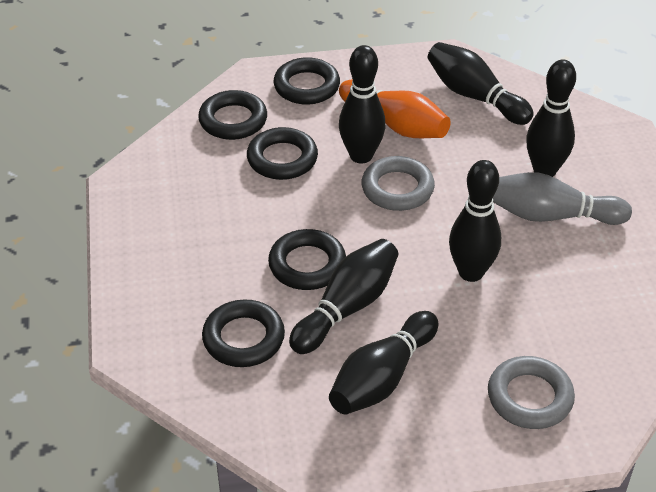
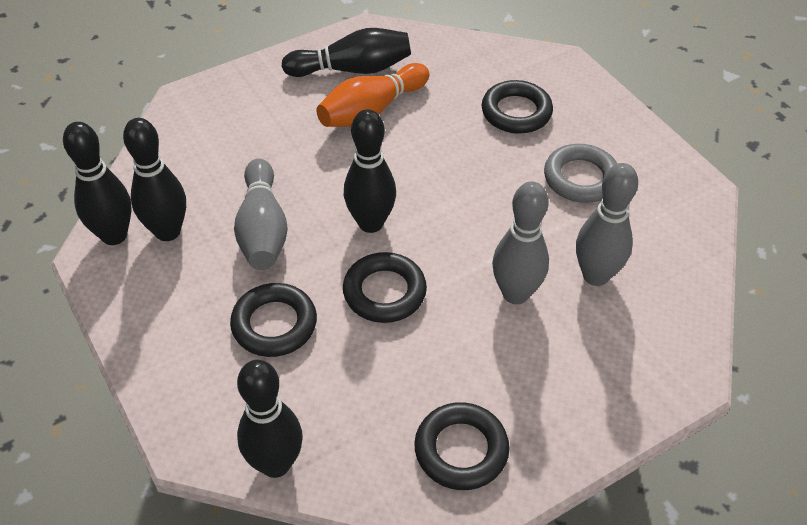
black bowling pin: [289,239,398,354] [329,311,438,414] [339,45,386,163] [428,42,533,125] [449,160,501,282] [526,60,576,177] = 6 -> [63,122,132,245] [123,118,186,241] [237,360,303,478] [282,28,411,77] [344,109,396,233] = 5
black ring: [198,90,267,140] [202,300,285,367] [247,127,318,180] [268,229,346,290] [273,57,340,105] = 5 -> [230,283,317,357] [343,252,427,323] [414,402,510,490] [482,80,553,134] = 4
grey bowling pin: [493,172,632,225] = 1 -> [234,158,288,270] [492,181,549,304] [576,163,638,286] = 3
grey ring: [361,156,435,211] [488,356,575,429] = 2 -> [544,144,618,203] = 1

